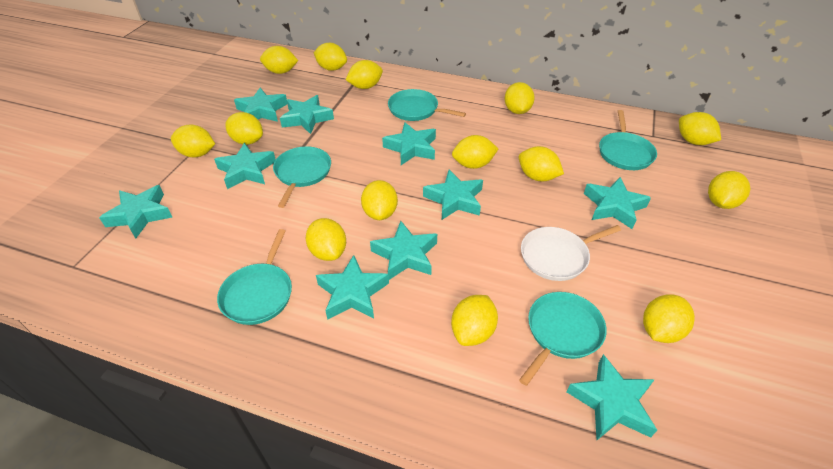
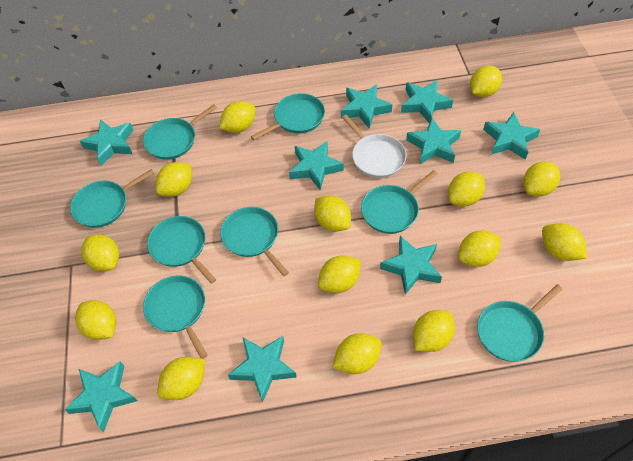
turquoise pan: [217,229,292,325] [273,146,331,208] [388,89,466,121] [519,292,607,386] [599,110,657,170] = 5 -> [70,169,154,228] [143,104,217,160] [143,275,207,359] [147,216,216,284] [220,207,289,276] [251,93,325,140] [361,170,438,234] [477,284,563,362] = 8
turquoise star: [99,185,172,238] [214,143,276,189] [234,88,287,122] [280,95,334,134] [316,255,389,320] [370,221,437,280] [382,122,436,165] [423,170,483,220] [567,354,657,440] [584,177,651,229] = 10 -> [64,361,137,432] [80,119,133,166] [228,336,297,402] [289,141,344,190] [341,84,392,129] [380,236,442,295] [401,80,453,123] [406,118,461,164] [483,112,541,160] = 9

